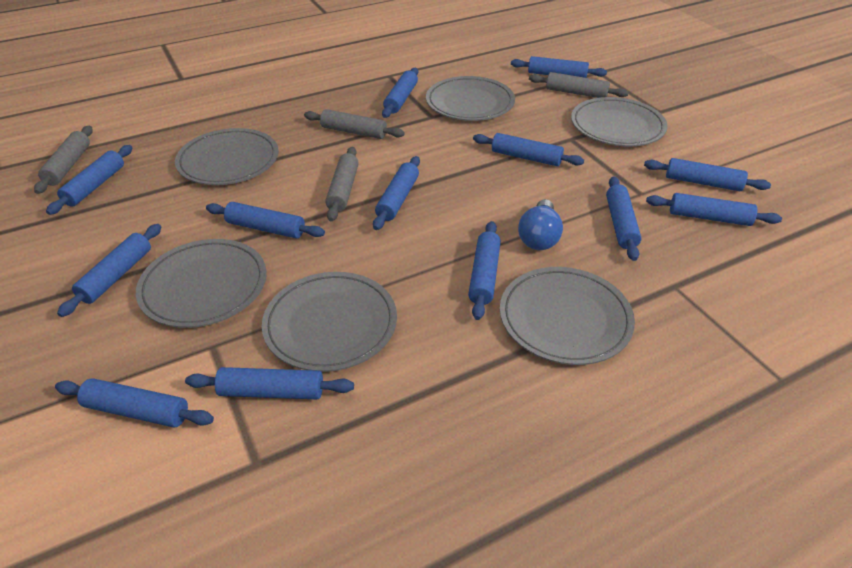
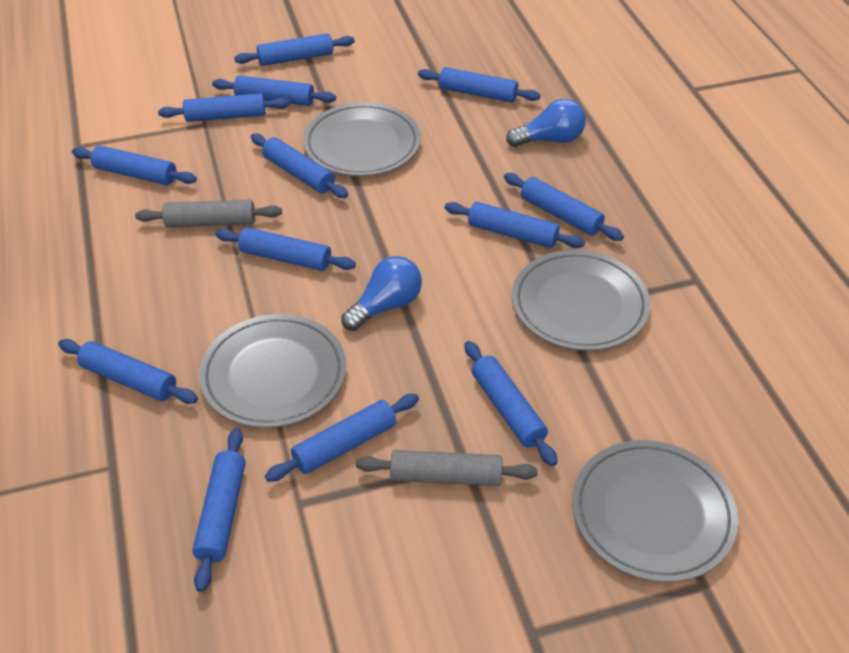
blue light bulb: [518,199,563,250] = 1 -> [341,256,422,331] [506,99,586,147] = 2
grey plate: [136,239,267,328] [175,128,279,185] [262,272,397,372] [426,76,515,121] [500,267,635,365] [571,97,668,146] = 6 -> [199,314,346,428] [303,102,421,176] [512,250,650,351] [572,440,738,582] = 4
grey rolling pin: [34,126,93,194] [304,109,405,139] [325,147,359,221] [529,72,629,98] = 4 -> [135,200,282,227] [356,450,538,486] = 2

